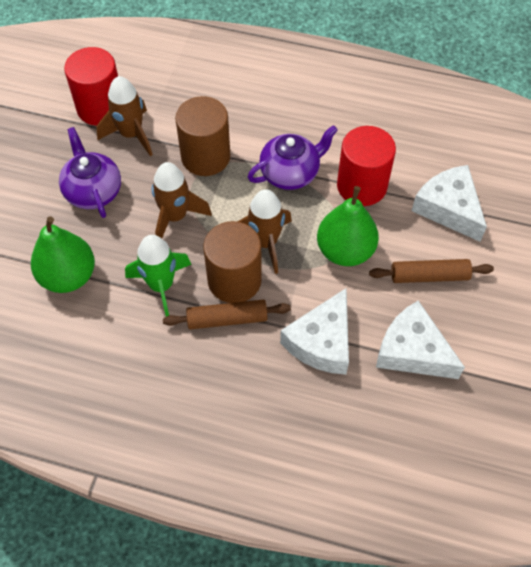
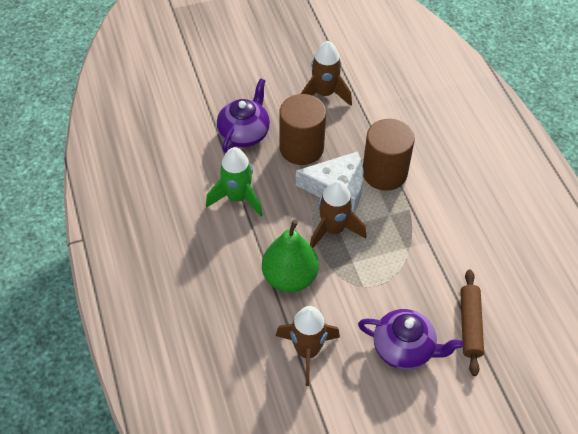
brown rolling pin: [163,300,291,330] [369,259,494,283] = 2 -> [460,269,484,376] = 1
green pear: [31,216,95,293] [317,186,379,266] = 2 -> [262,220,319,292] = 1
red cylinder: [64,47,118,126] [337,126,396,206] = 2 -> none = 0
white cheese: [280,288,349,375] [376,300,465,379] [412,165,487,242] = 3 -> [296,151,364,213] = 1

